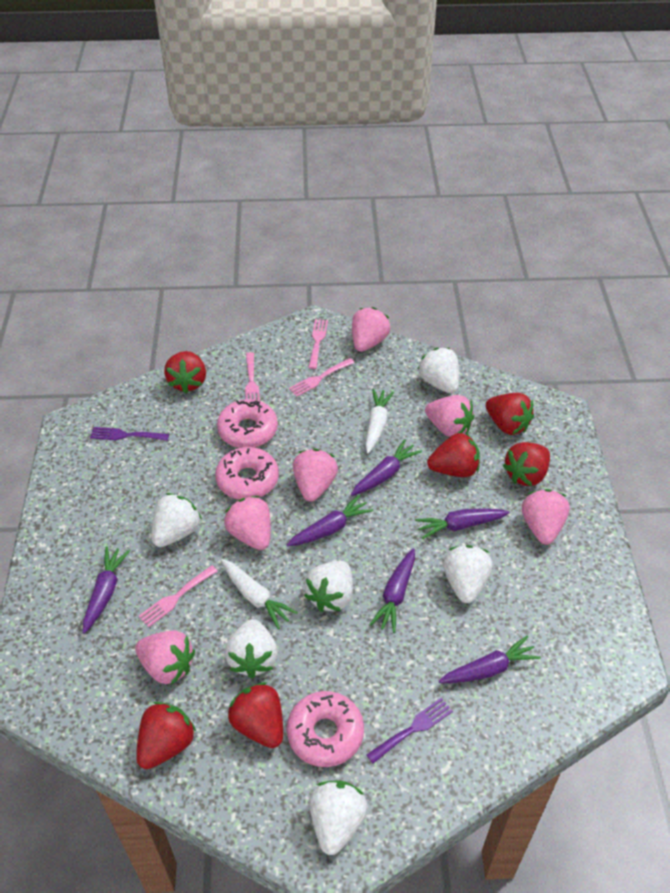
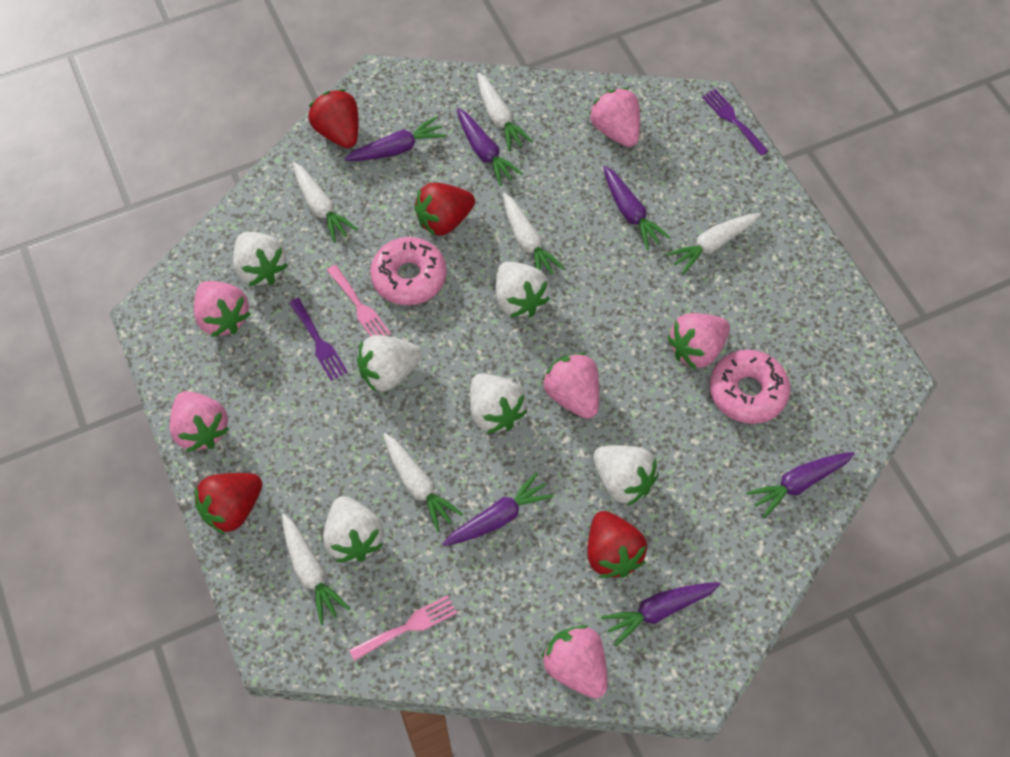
pink donut: [215,447,279,499] [217,399,278,448] [287,691,364,767] = 3 -> [370,237,447,305] [710,350,790,424] = 2
pink fork: [139,565,217,627] [245,352,260,401] [289,358,354,397] [308,319,328,369] = 4 -> [327,265,391,336] [349,595,457,661] = 2
red strawberry: [136,702,196,769] [164,351,206,393] [228,682,283,748] [427,433,480,477] [486,393,534,435] [503,442,550,486] = 6 -> [195,473,262,535] [308,89,359,148] [414,183,475,236] [587,511,647,578] = 4
white carrot: [221,559,298,630] [365,388,394,454] = 2 -> [282,514,350,625] [293,162,358,243] [383,433,463,532] [477,72,533,152] [503,193,565,275] [666,213,761,274] = 6

